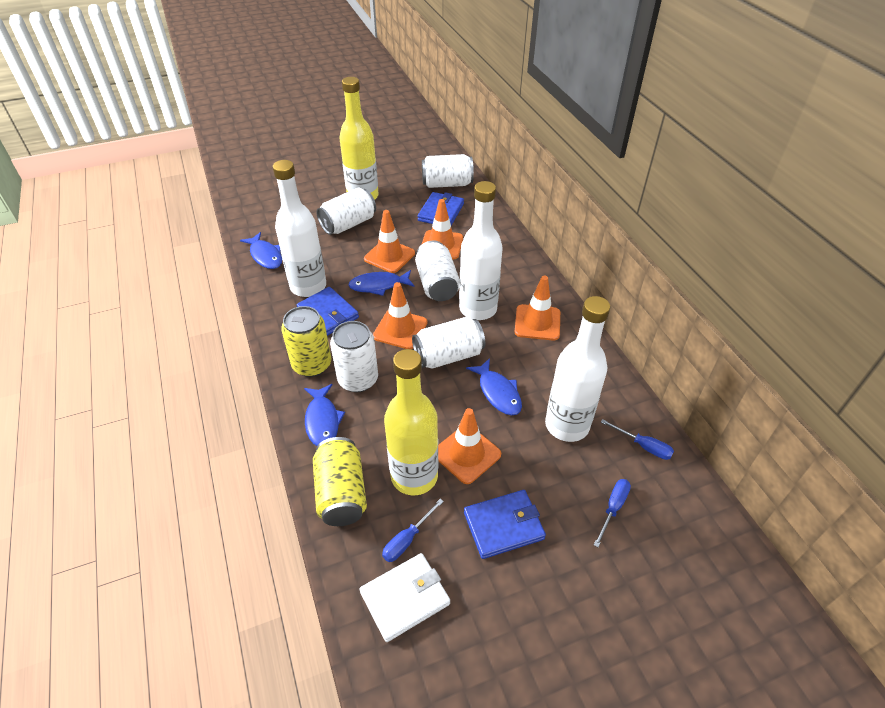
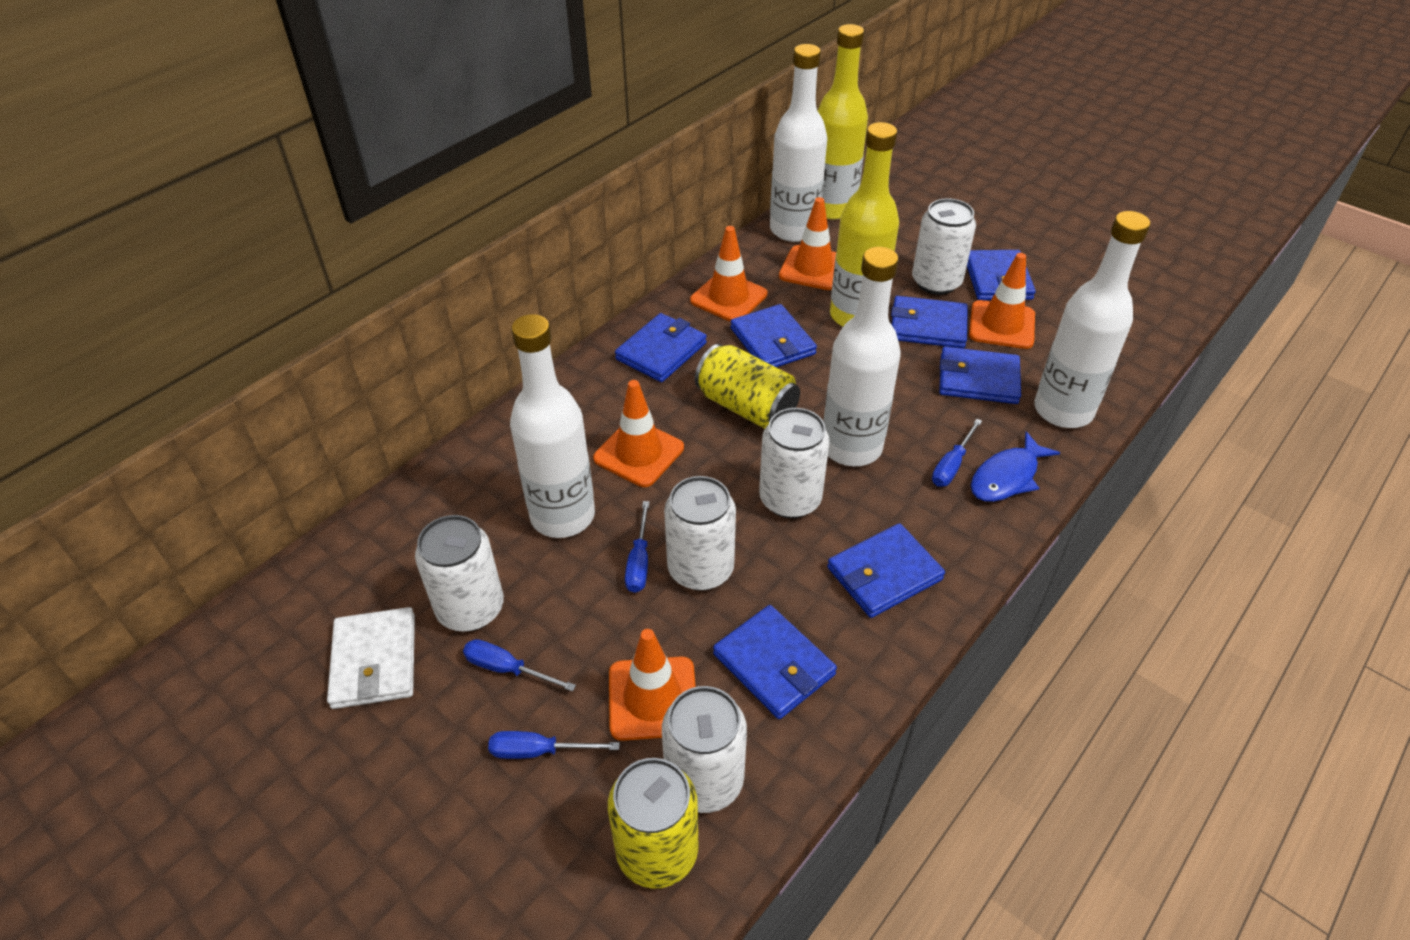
blue fish: [240,232,282,269] [304,384,345,446] [348,270,415,296] [466,358,522,415] = 4 -> [971,431,1060,502] = 1
blue screwdriver: [382,499,444,562] [594,479,631,547] [601,419,674,460] = 3 -> [463,639,576,692] [488,731,620,759] [625,501,649,593] [932,419,982,487] = 4
blue wallet: [297,287,359,336] [417,192,464,226] [464,490,546,559] = 3 -> [615,313,707,382] [713,605,837,719] [730,304,817,367] [827,523,945,618] [891,296,968,348] [939,346,1021,404] [967,250,1036,300] = 7
white bottle: [273,160,326,297] [459,181,503,320] [545,296,610,442] = 3 -> [510,314,595,538] [770,44,827,242] [823,247,901,466] [1034,211,1150,428] = 4

